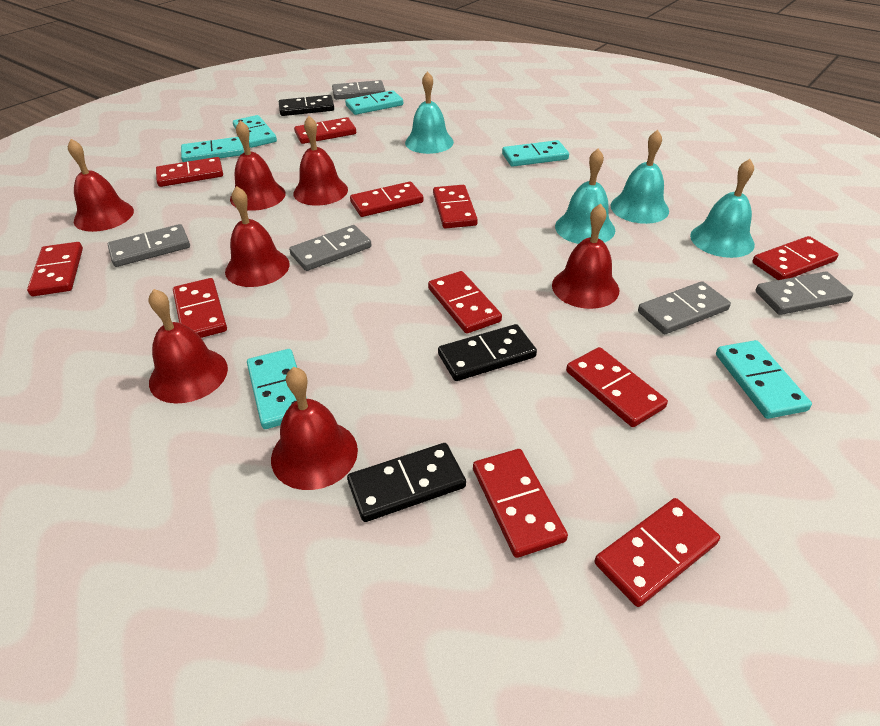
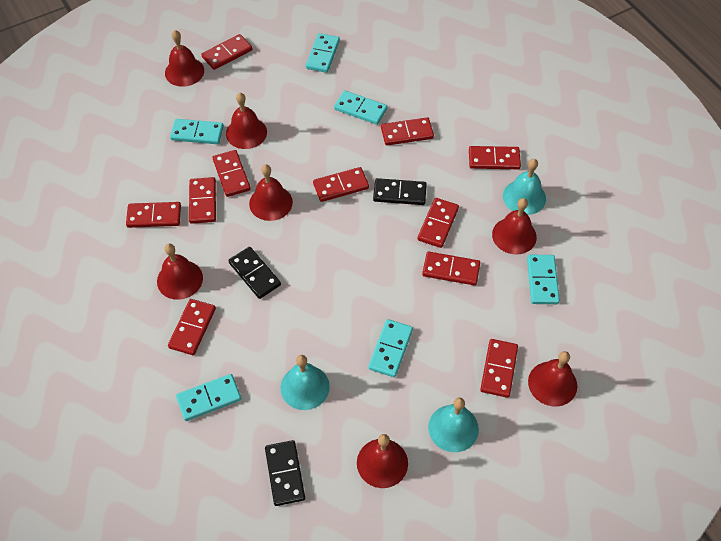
grey domino: [108,224,190,267] [289,225,371,271] [332,80,385,100] [638,281,731,334] [756,272,853,315] = 5 -> none = 0
turquoise bell: [405,71,454,154] [555,148,615,244] [611,130,669,224] [690,159,755,258] = 4 -> [280,355,330,410] [428,397,479,452] [503,159,546,215] = 3

